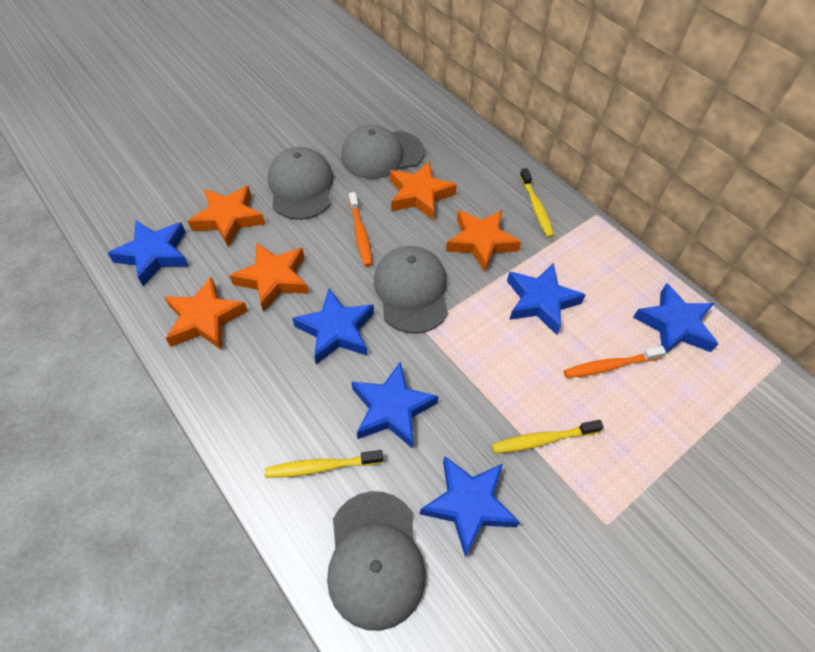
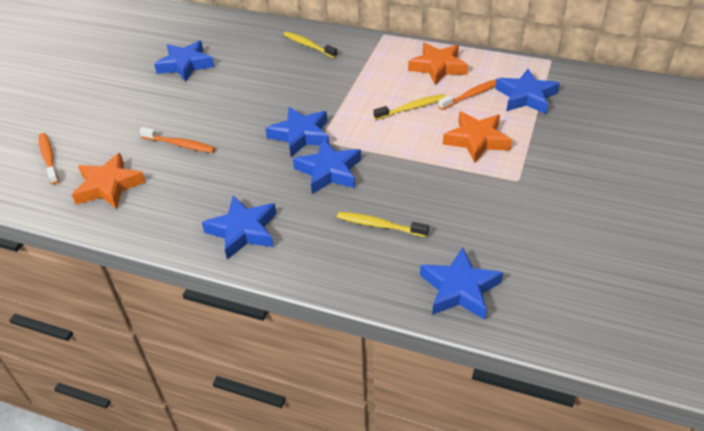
grey cap: [268,147,334,220] [327,491,426,631] [341,125,425,179] [374,246,448,334] = 4 -> none = 0
orange star: [164,276,248,350] [188,185,265,247] [229,242,309,312] [390,162,457,220] [446,210,521,272] = 5 -> [72,153,146,209] [408,43,468,85] [443,112,512,163] = 3
orange toothbrush: [349,192,372,267] [564,346,666,378] = 2 -> [39,133,59,184] [139,127,215,153] [438,79,496,110] = 3

